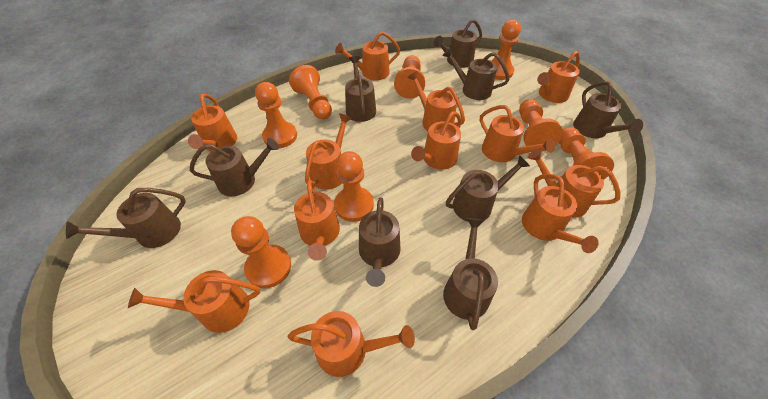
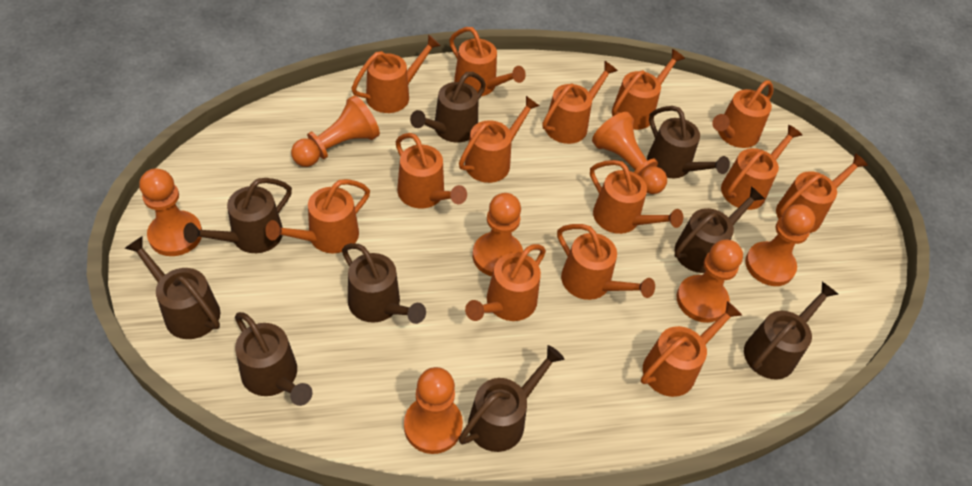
orange pawn: [231,216,291,288] [255,82,297,148] [289,65,332,119] [334,151,374,222] [394,55,425,99] [492,19,521,80] [519,99,563,151] [559,127,614,180] = 8 -> [139,168,202,256] [291,95,380,167] [404,367,463,454] [473,193,523,276] [592,112,667,194] [676,240,743,323] [745,204,815,286] = 7
orange watering can: [128,270,260,333] [188,93,237,152] [288,311,415,377] [294,180,340,261] [305,113,352,190] [335,31,400,80] [407,71,465,131] [411,111,462,170] [480,105,555,162] [522,174,599,253] [528,148,621,217] [537,51,580,103] = 12 -> [265,179,370,253] [351,35,441,113] [396,133,467,208] [449,27,526,96] [459,96,539,183] [465,244,546,321] [543,61,618,144] [557,224,655,300] [590,160,683,234] [612,49,685,130] [641,301,742,397] [712,80,774,148] [721,125,802,210] [776,153,868,233] = 14

